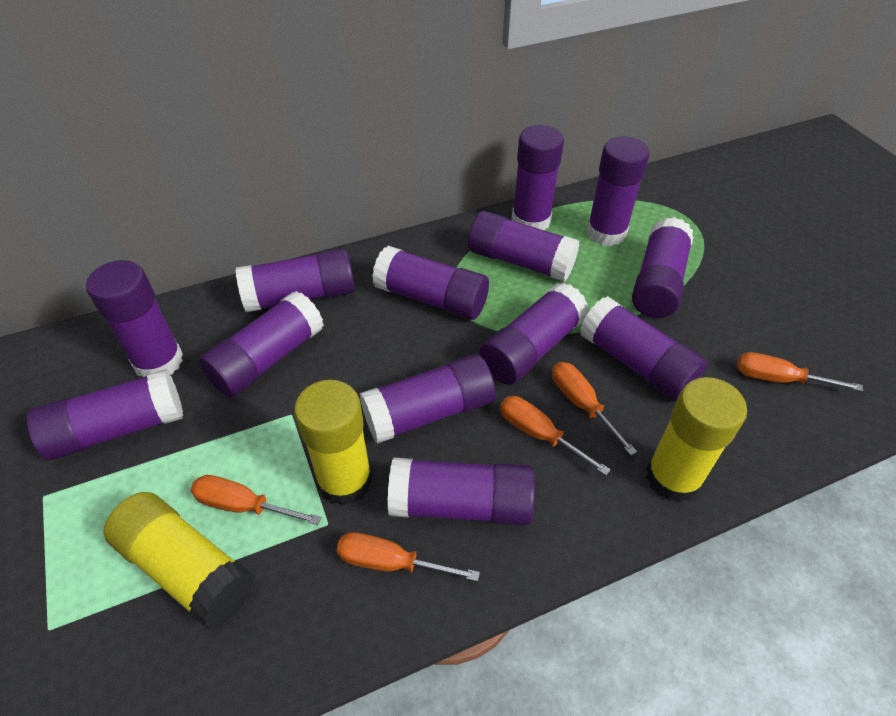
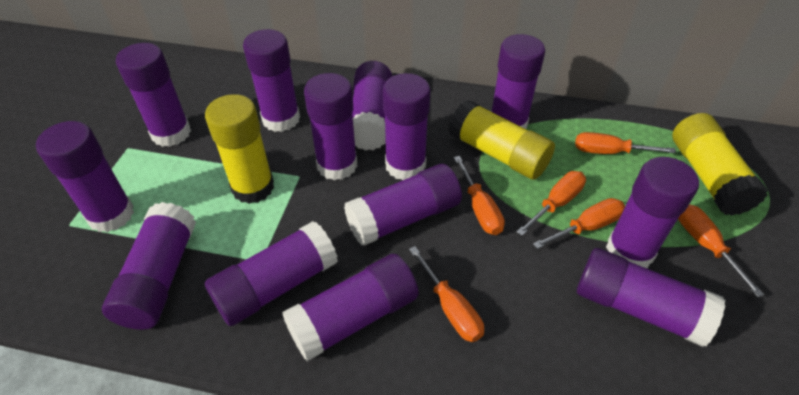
orange screwdriver: [191,475,321,525] [337,532,480,581] [500,396,611,476] [552,362,637,456] [737,352,863,391] = 5 -> [409,246,484,342] [454,156,505,235] [517,171,586,236] [533,198,625,249] [575,132,676,154] [678,204,764,297] = 6

